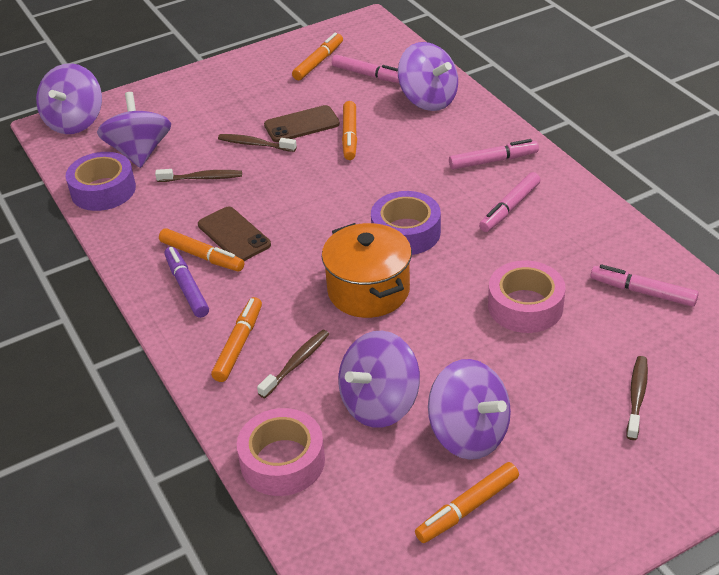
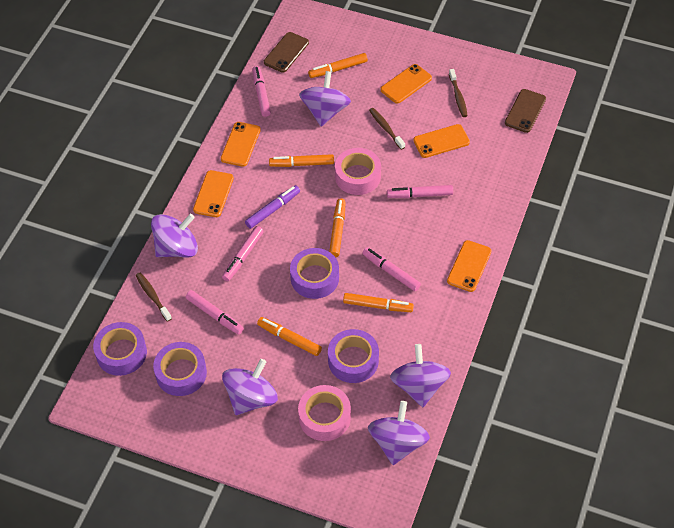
brown toothbrush: [155,169,242,182] [218,134,297,152] [257,330,329,398] [626,356,648,440] = 4 -> [136,273,172,322] [369,108,405,150] [449,69,468,117] = 3
orange phone: none = 0 -> [193,170,234,217] [221,122,261,167] [380,64,432,104] [413,124,470,158] [447,240,492,292] = 5
orange pot: [322,223,412,318] = 1 -> none = 0
pink marker: [332,54,399,83] [449,139,539,170] [479,172,541,232] [590,265,699,307] = 4 -> [186,290,244,334] [222,226,264,281] [252,66,271,117] [362,247,421,291] [387,185,453,198] = 5
purple tape: [66,152,136,211] [371,191,441,255] = 2 -> [93,322,147,376] [153,342,207,396] [290,248,339,299] [328,329,379,383] = 4

